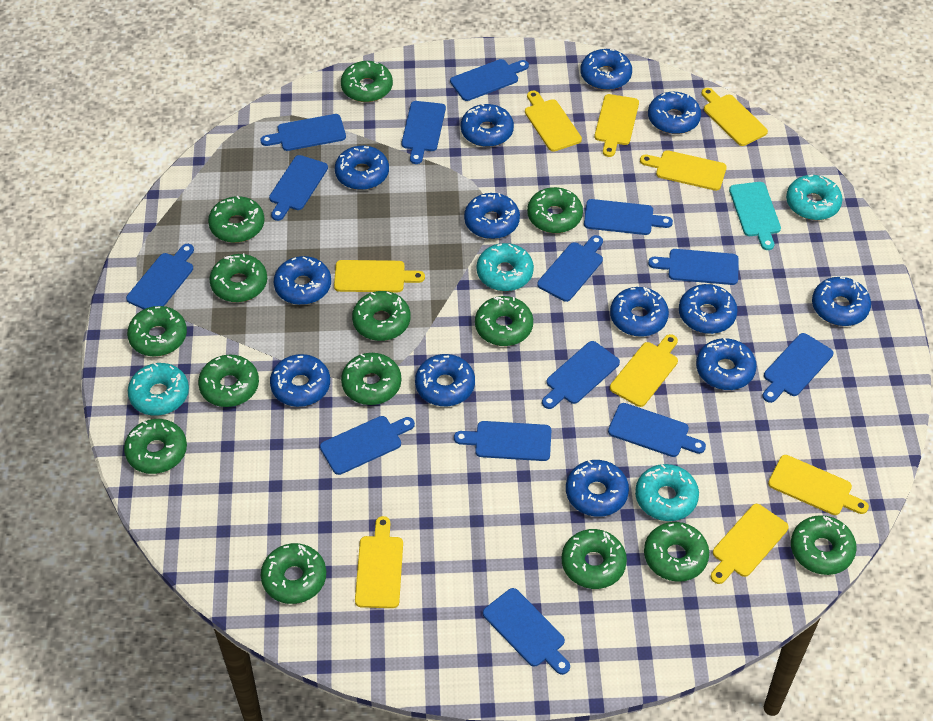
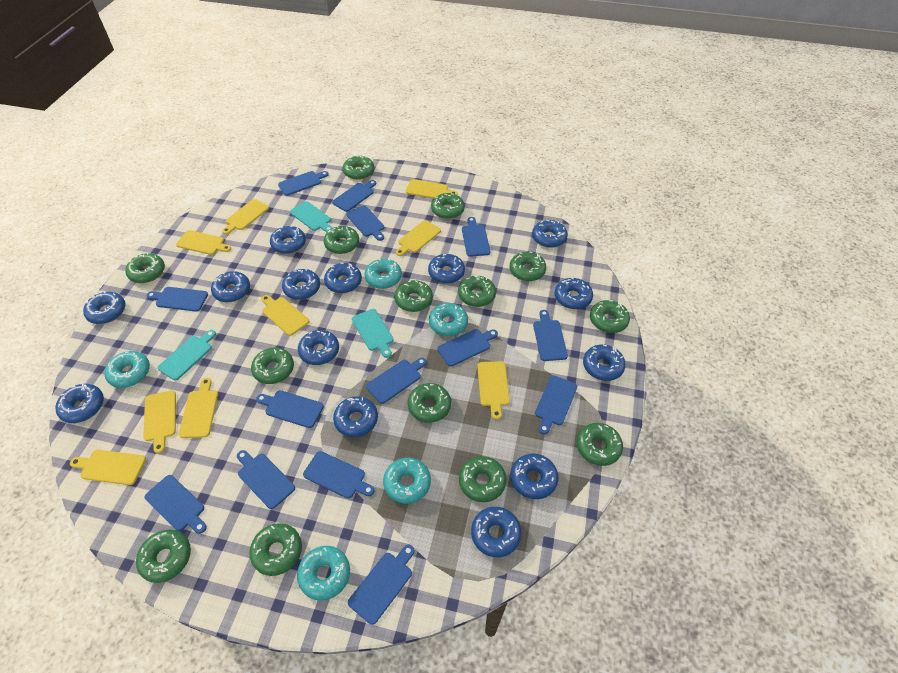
blue donut: [270,354,330,407] [274,256,331,305] [335,146,389,190] [415,354,475,406] [461,103,514,147] [464,193,520,239] [566,460,629,517] [580,49,632,90] [610,287,669,337] [648,92,701,134] [679,284,738,334] [696,338,757,390] [812,277,871,326] = 13 -> [55,384,104,423] [83,291,126,324] [211,271,250,302] [270,226,306,254] [282,269,320,300] [298,330,339,365] [324,263,362,293] [333,396,378,437] [428,254,465,284] [471,507,521,557] [511,453,558,499] [532,220,568,248] [555,277,593,309] [583,344,626,381] = 14
turquoise cutting board: [729,182,781,250] = 1 -> [158,330,216,380] [290,201,333,232] [352,309,394,358] = 3
turquoise donut: [128,363,189,416] [477,243,534,291] [635,464,699,521] [786,175,843,220] = 4 -> [104,351,150,388] [297,546,350,601] [365,259,402,289] [383,458,431,504] [429,303,468,336] = 5

